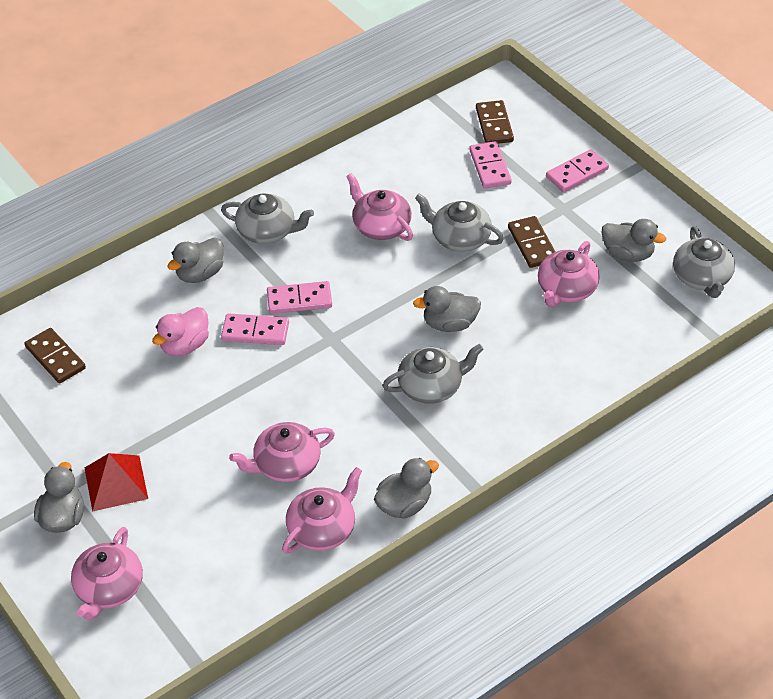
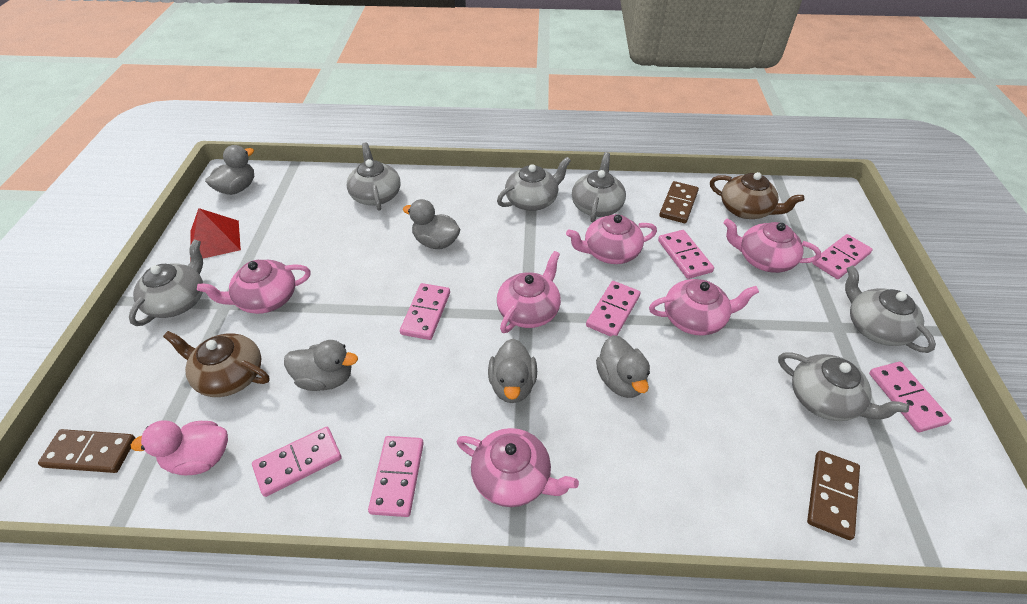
brown teapot: none = 0 -> [163,331,270,397] [710,172,804,219] = 2
grey teapot: [221,193,314,244] [383,344,484,404] [415,194,504,252] [673,226,735,298] = 4 -> [129,239,203,326] [347,142,401,210] [497,157,571,211] [572,152,626,222] [778,352,909,421] [845,265,936,353] = 6
pink domino: [221,313,289,345] [267,281,332,314] [469,141,512,188] [546,149,609,192] = 4 -> [252,427,342,497] [368,436,424,517] [400,283,450,340] [586,281,640,337] [658,230,714,279] [812,234,873,279] [869,362,952,432] = 7
pink teapot: [71,527,143,620] [229,422,335,482] [282,467,362,554] [346,173,413,241] [538,241,600,307] = 5 -> [197,260,311,314] [457,428,579,507] [497,251,561,333] [566,214,657,264] [649,279,759,335] [723,218,821,273] = 6

